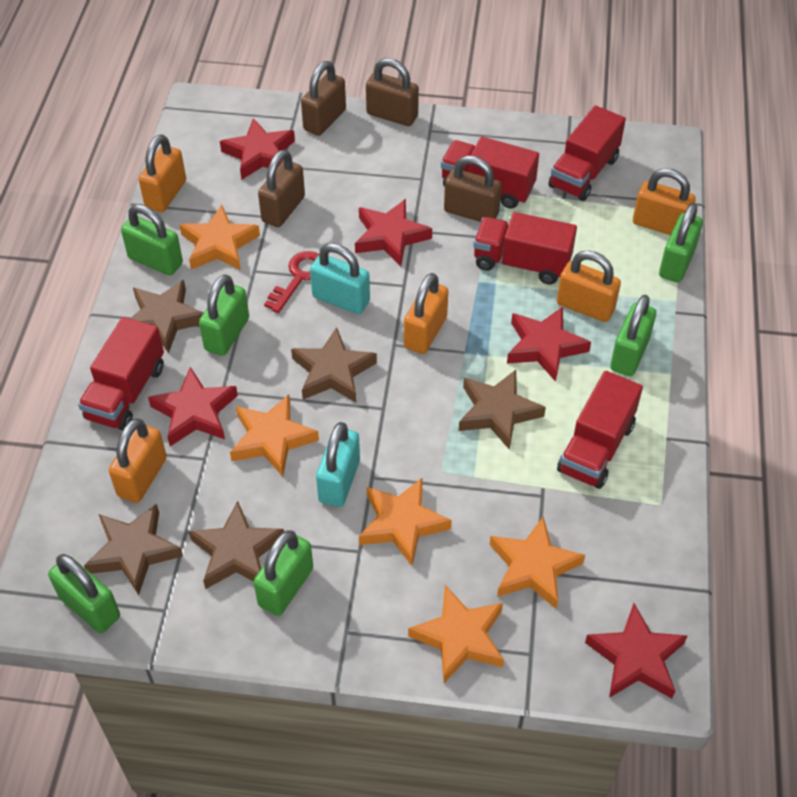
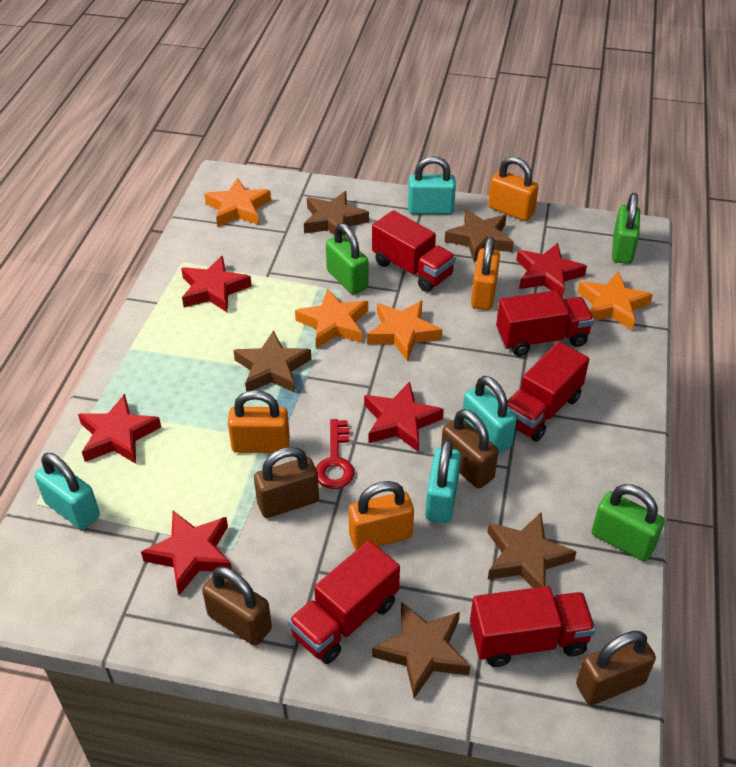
green padlock: [48,554,120,633] [121,204,183,276] [199,274,249,356] [253,530,313,616] [610,295,656,376] [659,203,703,283] = 6 -> [326,223,368,294] [592,484,665,561] [612,193,640,264] = 3
orange padlock: [109,418,167,503] [139,134,186,212] [404,273,448,354] [557,251,621,322] [633,168,696,235] = 5 -> [228,390,290,453] [349,481,414,550] [471,236,500,310] [488,156,539,221] = 4
orange star: [179,205,260,270] [230,395,319,477] [359,477,452,566] [408,585,504,683] [490,516,585,609] = 5 -> [204,178,271,227] [295,288,368,349] [367,301,442,361] [578,271,653,331] = 4
turquoise padlock: [310,243,370,314] [316,422,360,507] = 2 -> [35,453,100,530] [408,156,456,214] [425,439,461,523] [463,376,517,454] = 4

